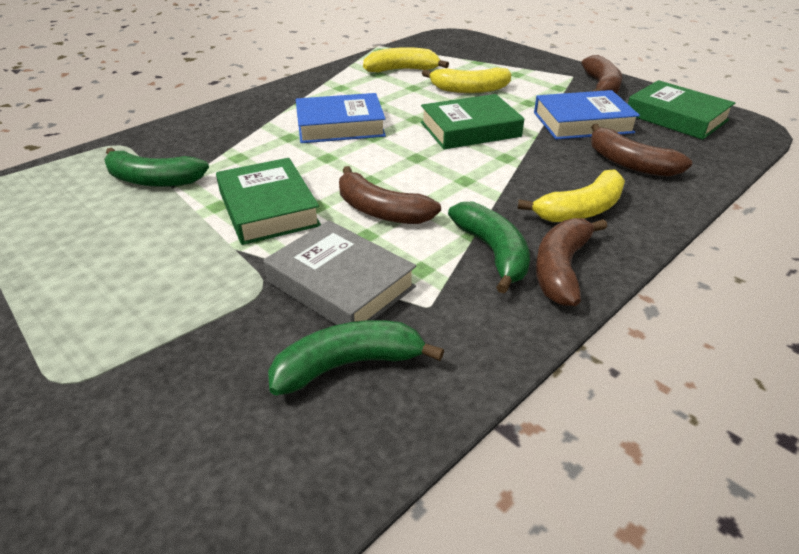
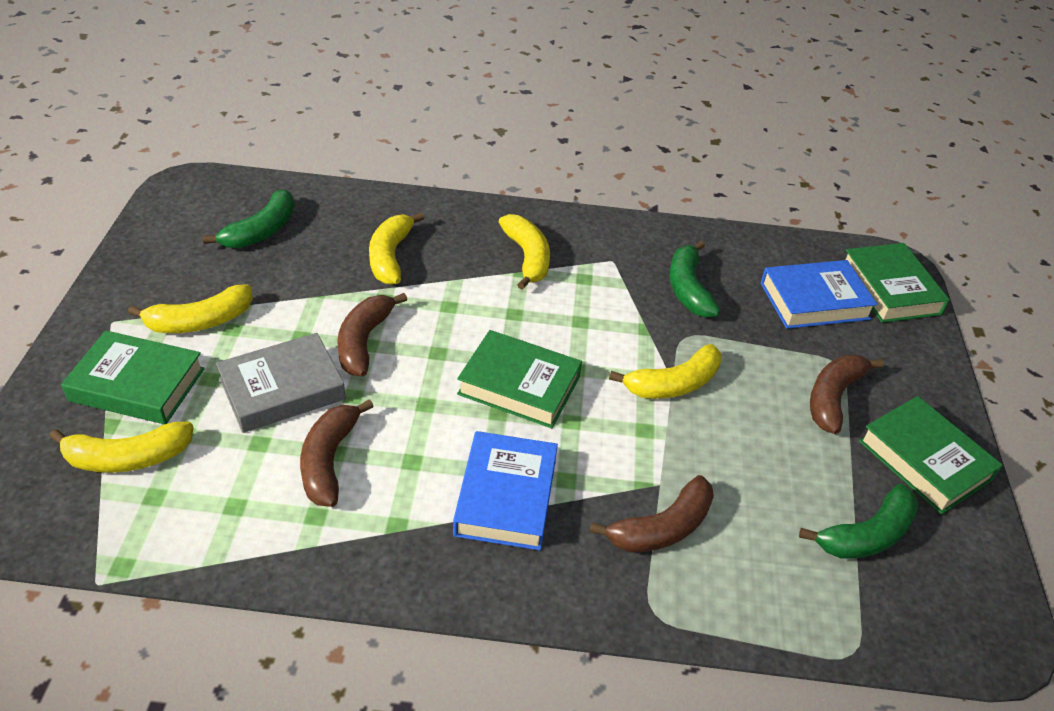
green book: [216,158,321,245] [421,94,524,149] [628,80,735,140] = 3 -> [61,330,205,424] [457,330,582,428] [846,243,950,323] [859,396,1003,514] = 4
yellow banana: [363,47,449,72] [422,68,511,93] [517,169,625,222] = 3 -> [49,422,194,473] [128,285,253,333] [369,212,424,285] [499,214,550,290] [609,344,721,399] = 5

